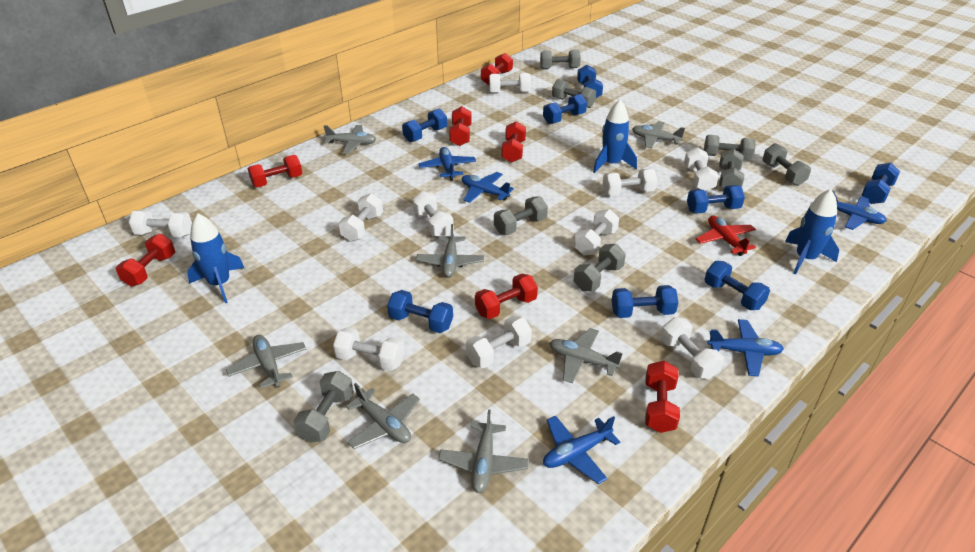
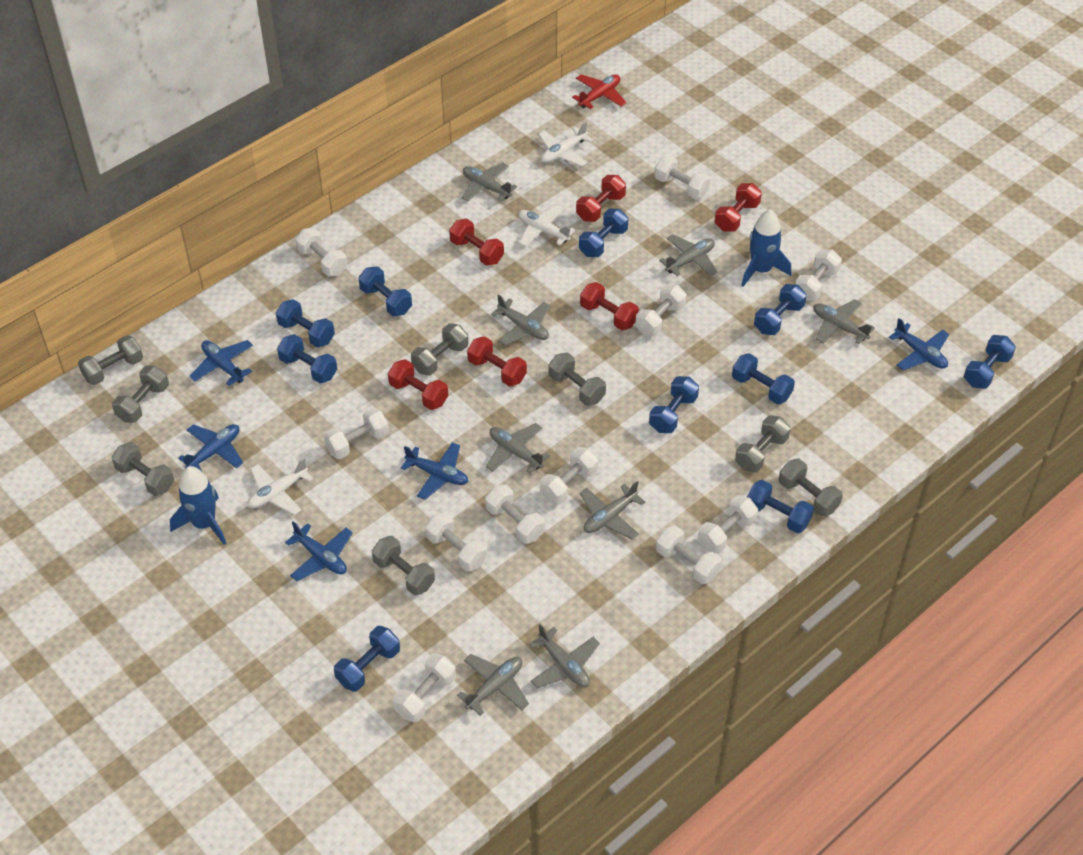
blue dumbbell: [387,290,453,333] [402,108,447,142] [543,94,587,124] [577,65,603,98] [612,285,678,318] [687,185,745,214] [704,261,770,310] [862,163,900,204] = 8 -> [276,299,335,348] [277,334,337,383] [334,626,400,692] [358,266,412,316] [579,209,628,257] [649,376,699,433] [732,353,795,404] [747,480,814,533] [754,284,806,335] [964,335,1016,389] = 10
blue rocket: [187,214,244,303] [593,100,637,173] [785,189,839,274] = 3 -> [170,466,226,545] [741,209,791,287] = 2
grey plane: [226,335,306,389] [324,125,376,154] [346,383,420,449] [416,224,484,278] [438,409,529,493] [549,328,623,384] [632,121,685,148] = 7 -> [457,654,529,716] [461,162,517,202] [486,423,550,473] [491,294,551,346] [529,624,600,688] [580,481,645,539] [659,234,718,276] [813,299,875,344] = 8
red dumbbell: [116,234,175,287] [248,155,302,187] [449,106,472,146] [475,274,538,319] [481,53,513,85] [501,121,526,163] [645,361,680,433] = 7 -> [388,359,448,410] [449,219,504,266] [467,336,527,387] [576,175,626,222] [580,282,639,330] [715,183,762,232] = 6
white dumbbell: [129,210,192,237] [333,327,404,371] [339,193,383,242] [412,191,454,237] [466,316,532,368] [489,73,531,93] [574,209,619,256] [603,169,657,196] [661,317,724,379] [684,147,719,191] = 10 -> [295,228,347,277] [324,408,389,459] [393,653,456,722] [425,512,487,572] [485,484,545,544] [540,447,598,505] [635,284,687,336] [654,156,711,199] [656,525,722,584] [697,495,758,554] [795,249,842,301] = 11
white plane: none = 0 -> [248,458,313,515] [518,205,575,247] [538,122,593,167] = 3

